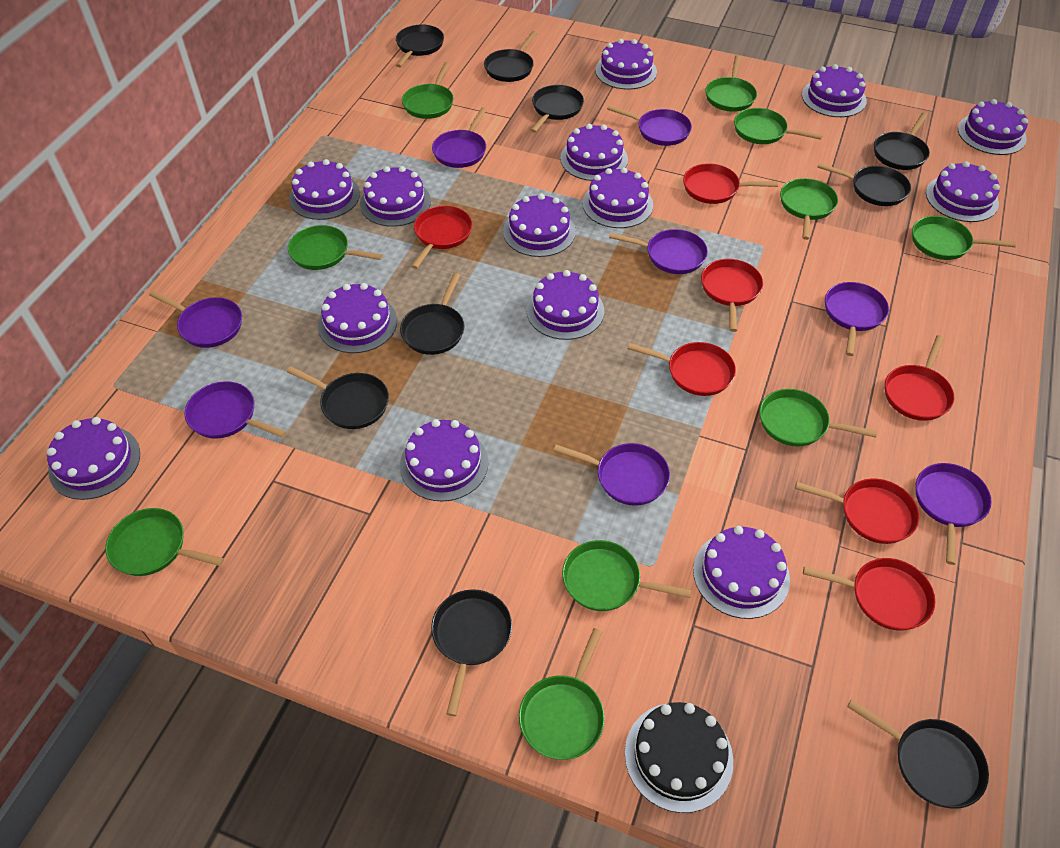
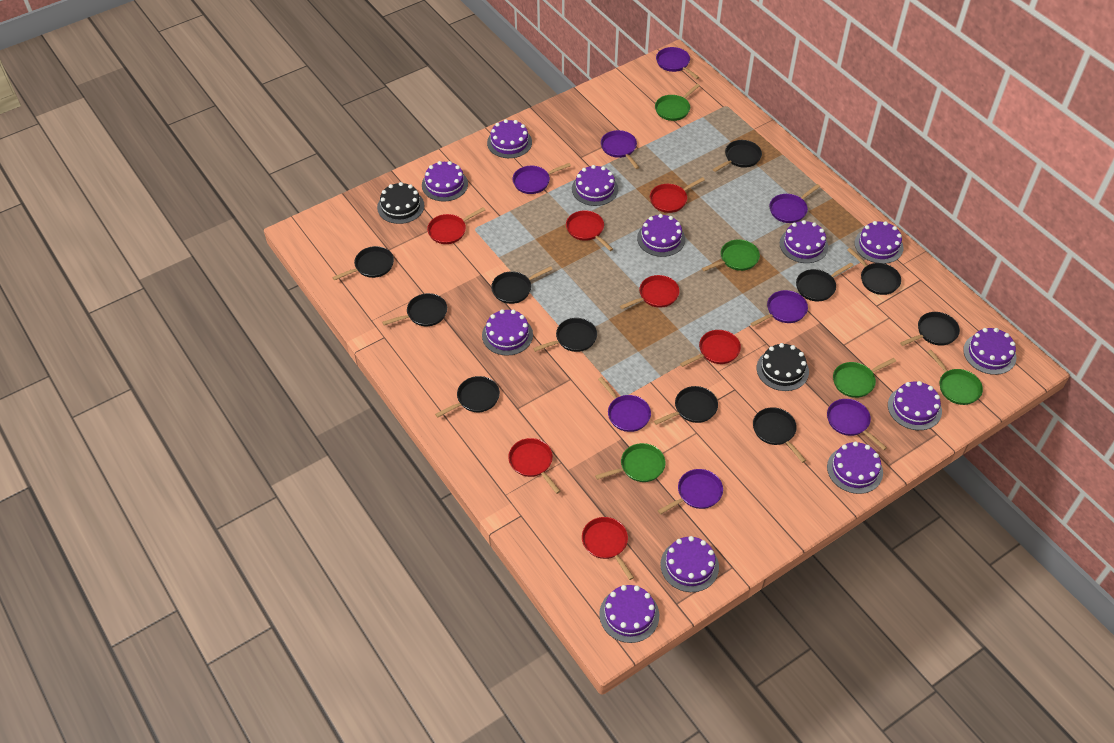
black cake: [625,702,733,813] = 1 -> [377,182,424,224] [757,343,809,391] = 2
black pan: [287,367,389,429] [396,24,444,67] [400,273,464,355] [431,589,512,716] [484,31,537,82] [531,85,584,133] [817,163,911,206] [847,699,989,809] [874,113,930,170] = 9 -> [332,246,394,280] [382,293,447,326] [435,376,500,418] [491,266,553,304] [533,318,597,352] [654,386,718,425] [713,140,762,172] [753,407,806,463] [796,263,854,302] [847,248,901,295] [900,312,960,346] = 11
green pan: [105,508,224,576] [288,225,383,270] [402,62,454,119] [519,628,604,760] [562,540,692,611] [705,55,757,112] [734,108,823,144] [759,389,877,447] [780,178,838,240] [912,216,1016,260] = 10 -> [595,443,666,482] [655,84,700,121] [702,239,760,271] [833,358,896,398] [928,350,983,405] = 5
purple cake: [47,417,140,500] [289,159,360,220] [318,283,397,353] [360,166,431,227] [400,419,488,501] [503,194,576,257] [526,270,604,340] [560,124,628,181] [582,167,653,228] [595,39,657,90] [693,526,790,619] [802,64,867,117] [926,161,1000,222] [958,99,1028,155] = 14 -> [422,161,468,202] [482,309,533,356] [487,119,532,158] [572,165,618,206] [599,585,659,643] [637,214,685,257] [660,536,719,592] [780,220,828,263] [827,441,883,494] [855,221,903,264] [888,381,942,430] [963,328,1016,375] = 12

